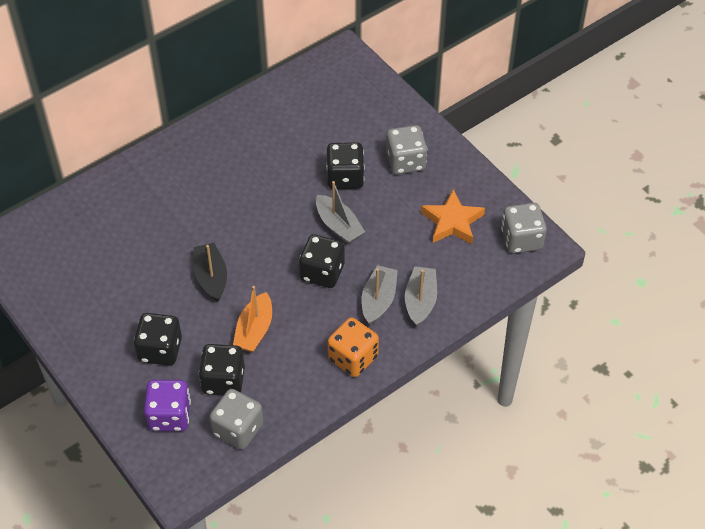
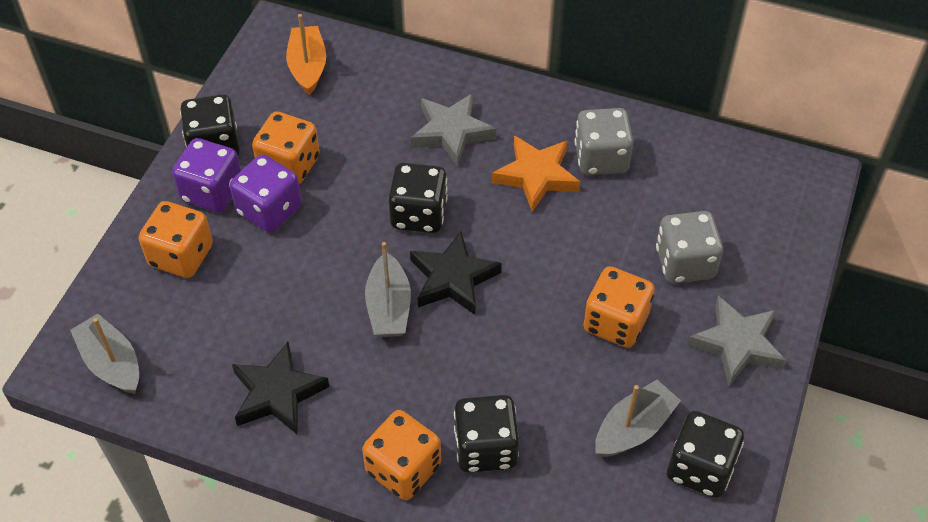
black boat: [194,243,227,302] = 1 -> none = 0
black star: none = 0 -> [232,342,329,435] [410,231,502,315] = 2
grey dice: [209,389,264,450] [386,125,427,174] [501,203,547,253] = 3 -> [575,108,634,175] [656,211,723,284] = 2
grey star: none = 0 -> [411,93,496,167] [687,296,787,387] = 2
orange dice: [327,317,379,377] = 1 -> [139,201,213,278] [252,112,320,184] [362,410,441,500] [583,266,655,348] = 4
purple dice: [144,380,191,431] = 1 -> [172,138,241,213] [230,155,302,233] = 2

